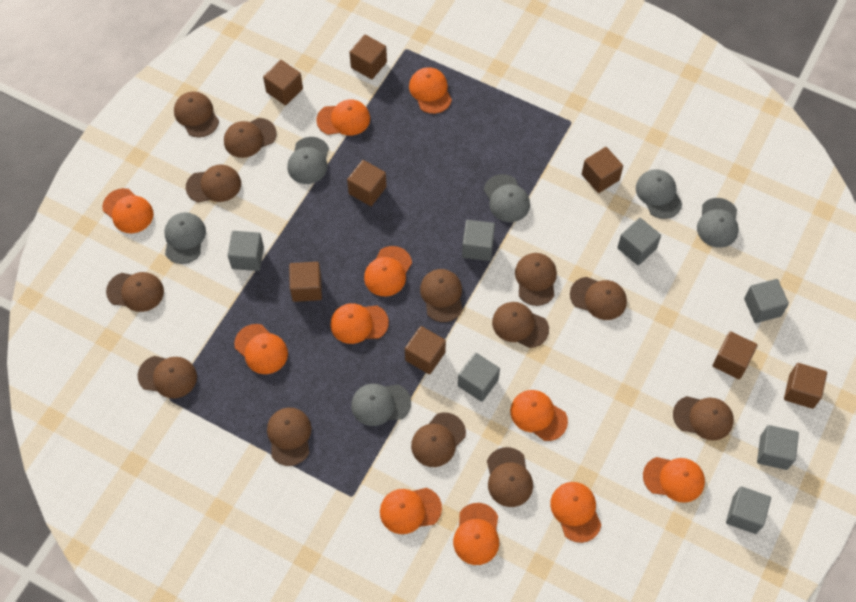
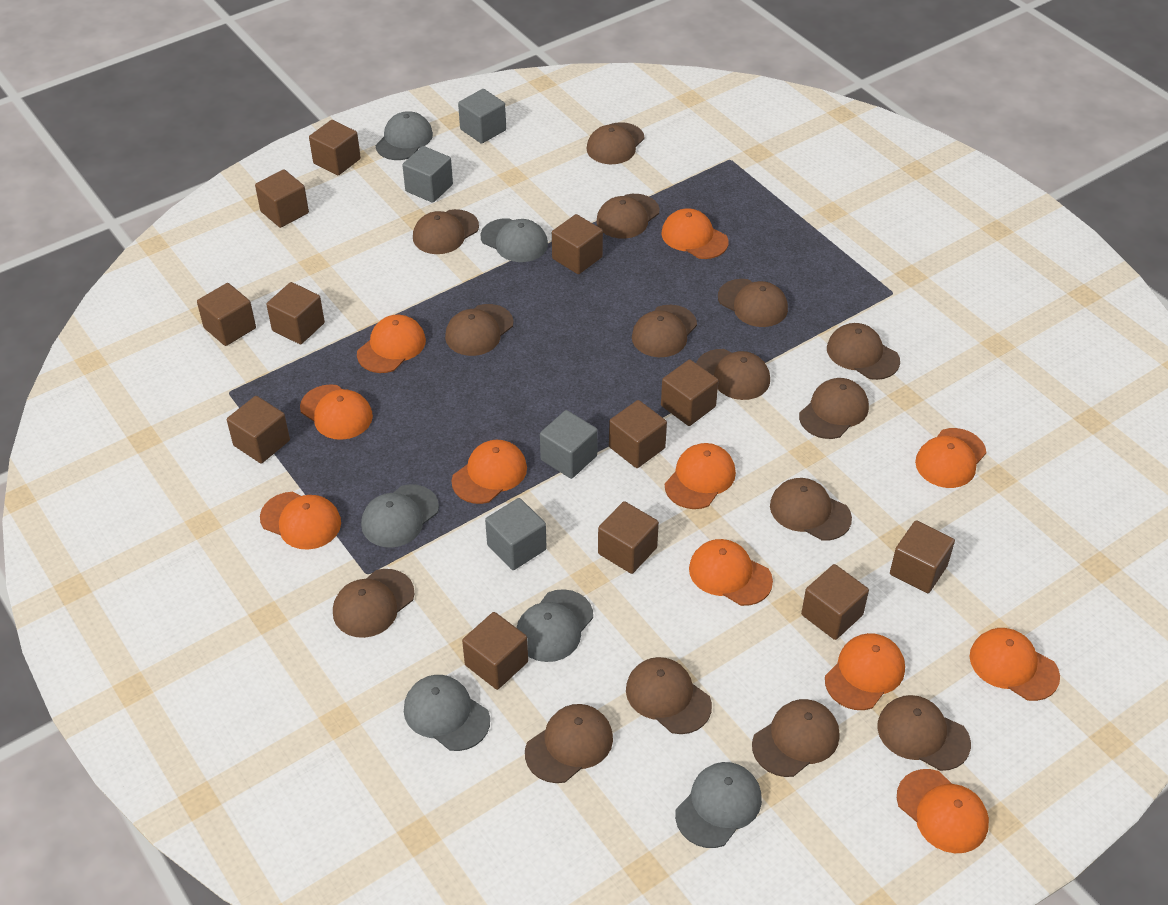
brown cap: [106,272,164,312] [137,356,197,399] [174,91,219,137] [186,165,241,202] [224,118,277,158] [267,408,312,466] [411,413,466,467] [420,269,463,322] [487,447,533,507] [492,302,549,348] [515,253,557,306] [570,277,627,320] [673,396,734,440] = 13 -> [333,569,415,638] [413,209,479,254] [445,304,514,356] [525,704,613,783] [586,122,644,164] [596,194,660,239] [626,657,712,734] [632,305,697,357] [696,349,770,400] [718,279,788,327] [752,699,840,777] [770,478,852,541] [799,378,869,439] [827,323,900,380] [877,695,971,771] = 15
brown cube: [263,60,303,105] [289,262,322,302] [347,160,387,206] [349,35,387,79] [405,326,446,374] [582,147,623,193] [713,331,757,379] [784,363,827,409] = 8 -> [197,283,256,346] [227,396,290,464] [255,169,309,228] [266,282,325,344] [309,120,361,175] [462,612,528,690] [552,214,603,274] [598,501,659,574] [609,400,667,468] [661,359,718,426] [801,564,869,640] [890,520,955,593] = 12
grey cube: [228,231,264,271] [458,353,500,402] [462,220,495,261] [617,218,661,265] [726,486,771,534] [744,279,789,323] [757,425,799,470] = 7 -> [402,146,453,203] [458,89,506,144] [485,498,547,570] [540,410,598,479] = 4

